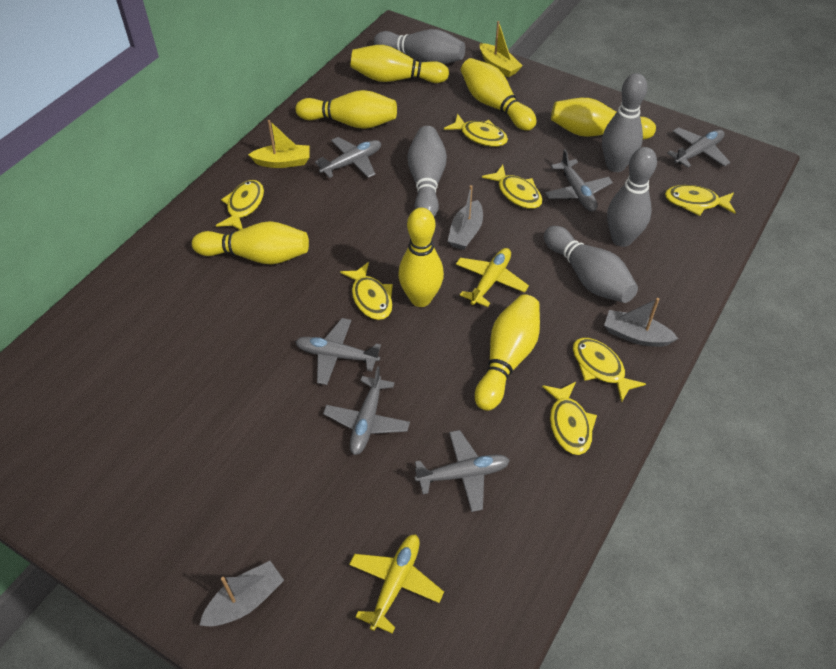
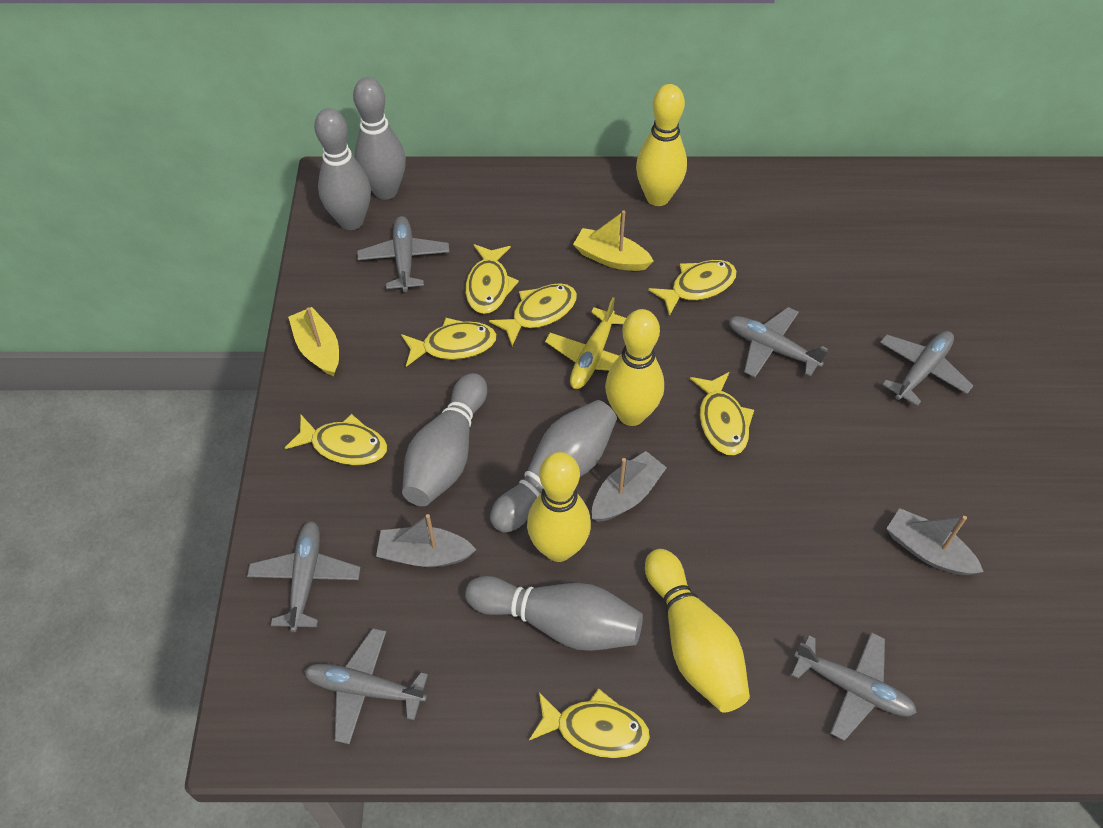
yellow bowling pin: [192,221,309,265] [296,90,397,129] [350,45,449,83] [398,208,444,307] [461,58,537,131] [475,294,540,411] [551,98,656,139] = 7 -> [527,452,591,562] [605,309,664,426] [636,84,687,206] [645,549,750,712] = 4
yellow plane: [349,534,444,634] [456,248,529,307] = 2 -> [545,297,626,389] = 1

